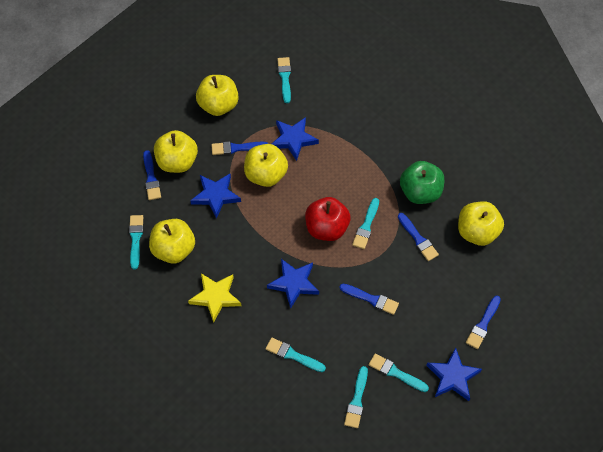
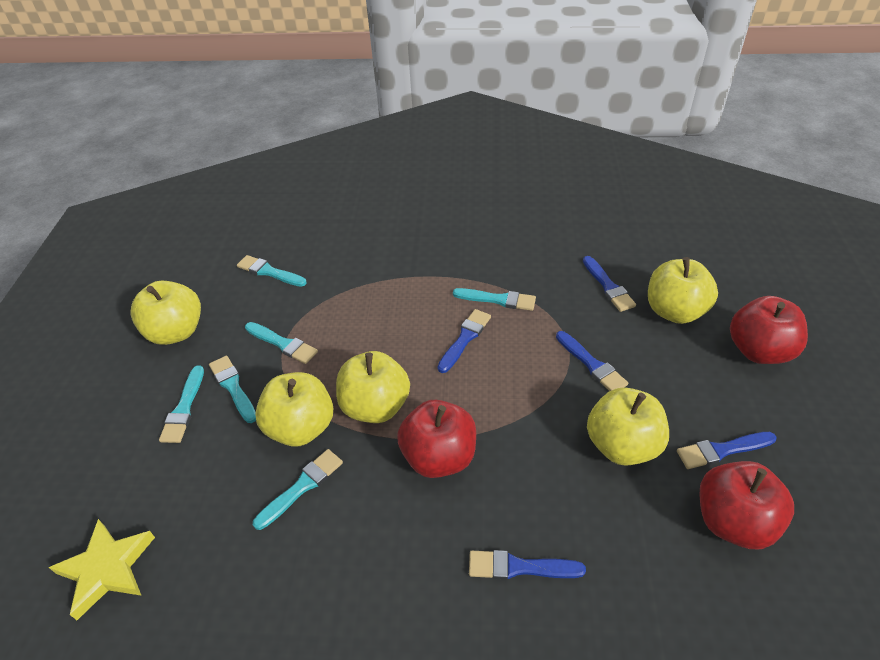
blue star: [190,173,241,219] [267,259,319,309] [272,117,319,161] [426,347,482,401] = 4 -> none = 0
green apple: [400,161,444,204] = 1 -> none = 0
red apple: [305,197,351,241] = 1 -> [397,400,476,478] [700,461,794,549] [730,296,808,364] = 3

